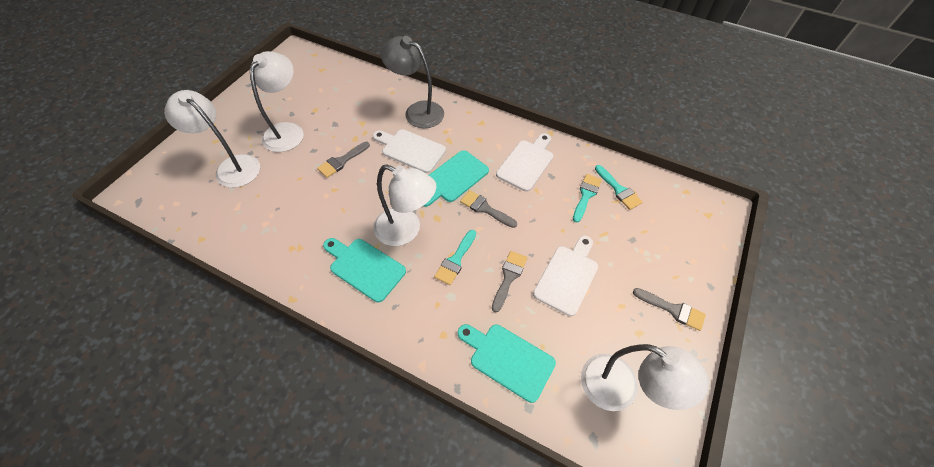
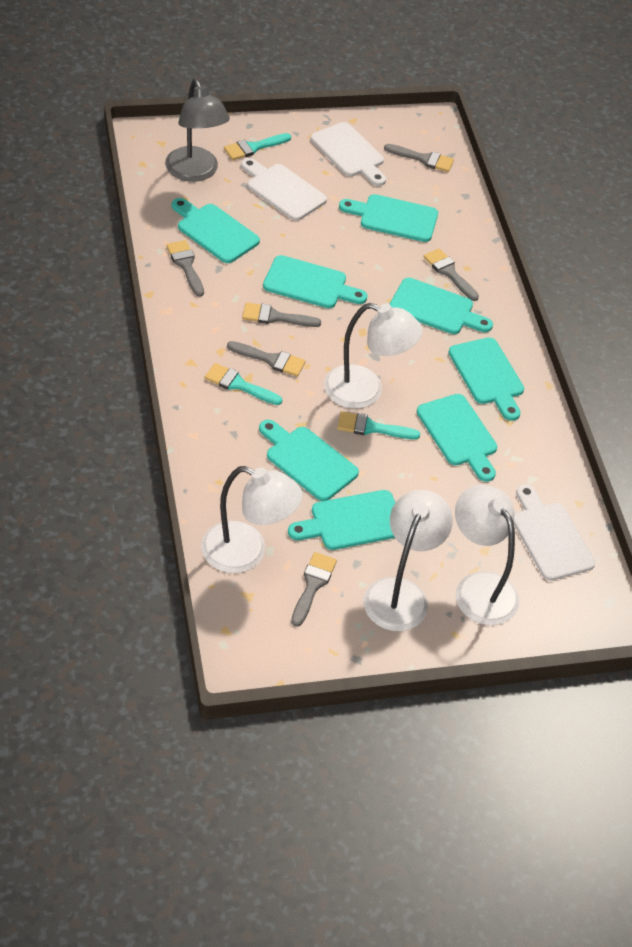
grey brush: [317,142,370,178] [460,190,517,228] [492,251,527,312] [633,288,706,331] = 4 -> [166,240,204,297] [227,341,305,377] [242,302,321,327] [291,552,337,627] [384,144,454,172] [423,248,479,301] = 6
turquoise cutting board: [323,238,406,302] [423,150,489,207] [458,324,556,403] = 3 -> [172,198,260,263] [259,420,359,501] [263,255,368,308] [288,490,395,550] [339,194,438,242] [390,278,493,334] [417,394,497,482] [448,338,524,421] = 8

